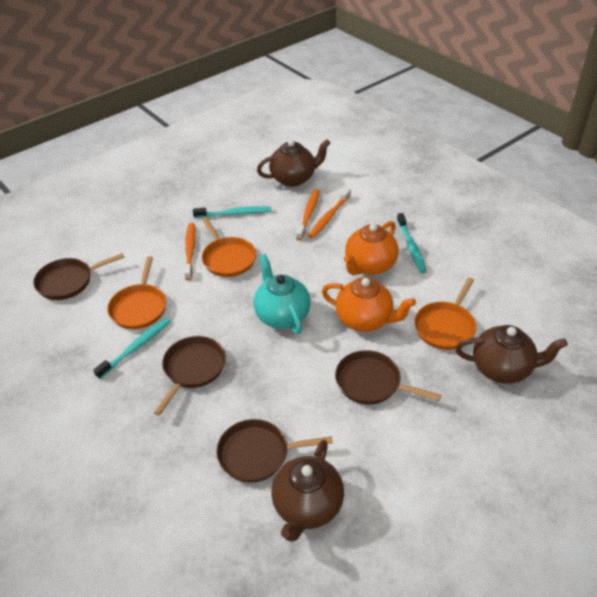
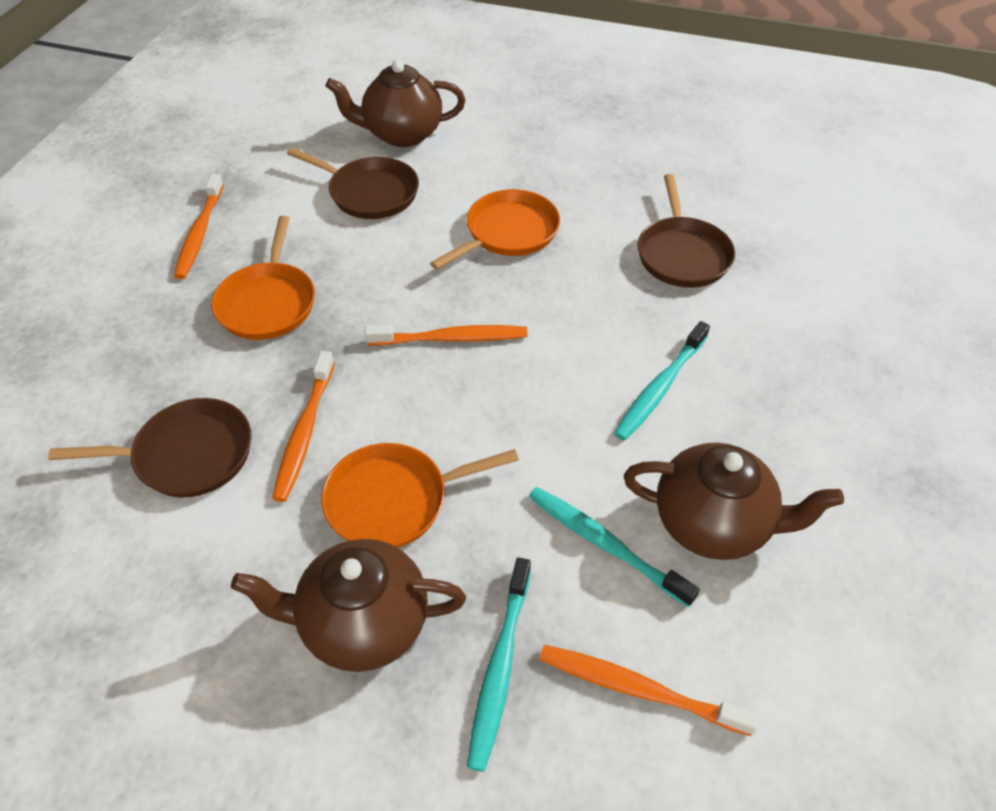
brown pan: [33,253,125,300] [154,336,226,416] [216,419,333,483] [335,350,441,405] = 4 -> [48,398,252,498] [287,148,419,219] [638,174,735,288] = 3
orange teapot: [322,277,416,332] [344,221,399,275] = 2 -> none = 0
orange toothbrush: [184,223,196,280] [296,189,320,240] [308,188,351,238] = 3 -> [174,174,224,279] [272,351,335,502] [365,325,528,346] [539,645,760,736] = 4
turquoise teapot: [253,254,311,334] = 1 -> none = 0

